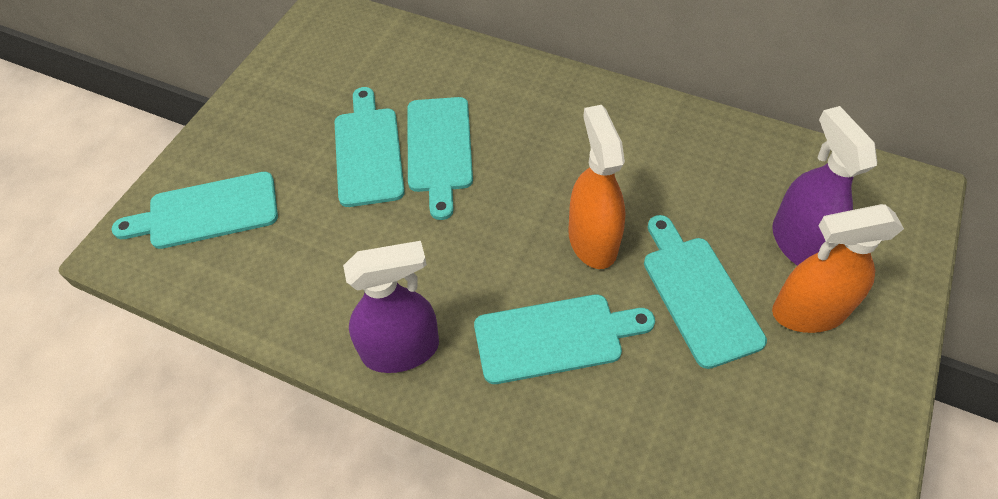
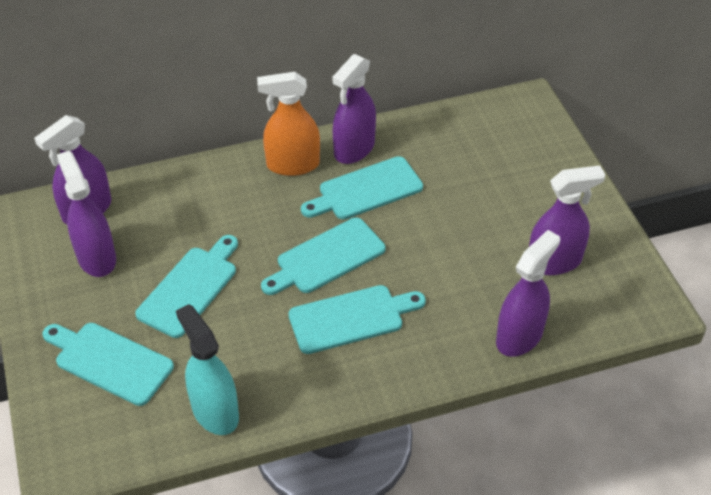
orange spray bottle: [568,105,626,269] [772,204,904,333] = 2 -> [257,72,320,176] = 1
purple spray bottle: [343,241,439,373] [772,106,877,266] = 2 -> [34,115,111,224] [57,151,116,277] [332,54,376,164] [496,230,560,357] [529,165,605,275] = 5
turquoise spray bottle: none = 0 -> [176,304,239,435] = 1

